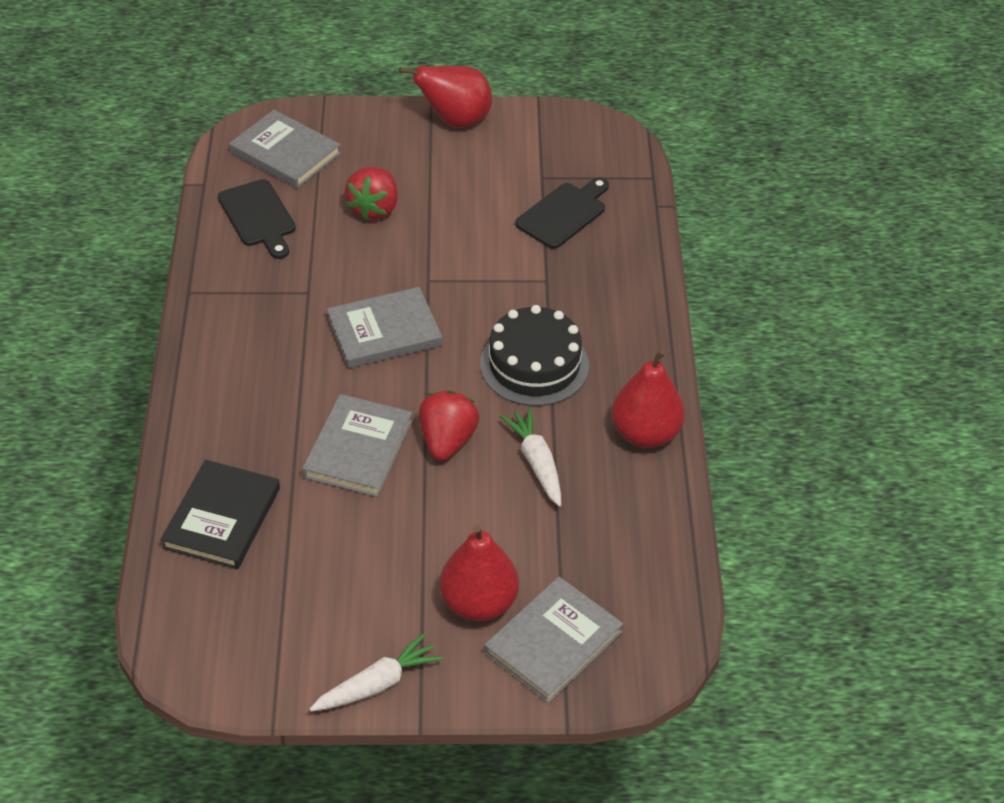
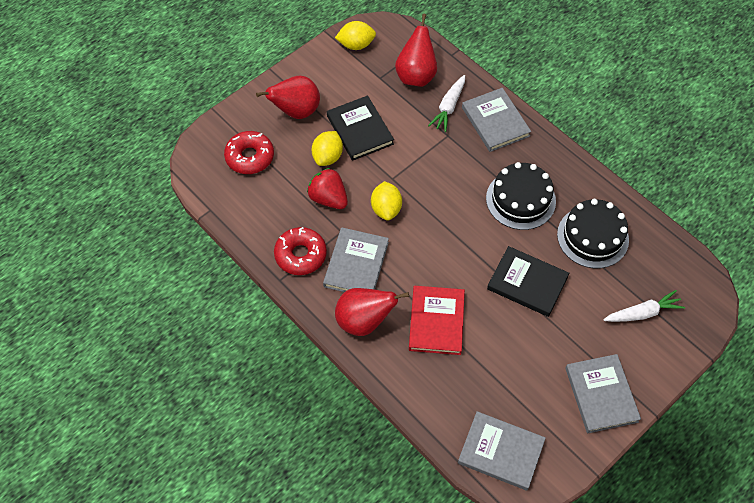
black book: [160,460,280,569] = 1 -> [327,95,394,161] [487,246,569,317] = 2
black cake: [480,305,589,406] = 1 -> [486,162,556,230] [557,199,629,268] = 2
black cutting board: [218,179,296,259] [515,177,609,249] = 2 -> none = 0
red book: none = 0 -> [409,286,465,355] = 1
red donut: none = 0 -> [224,131,274,174] [274,227,327,275] = 2
red strawberry: [345,167,398,221] [419,390,479,461] = 2 -> [307,168,348,209] = 1
yellow lemon: none = 0 -> [311,131,343,166] [335,21,376,50] [371,181,402,221] = 3

